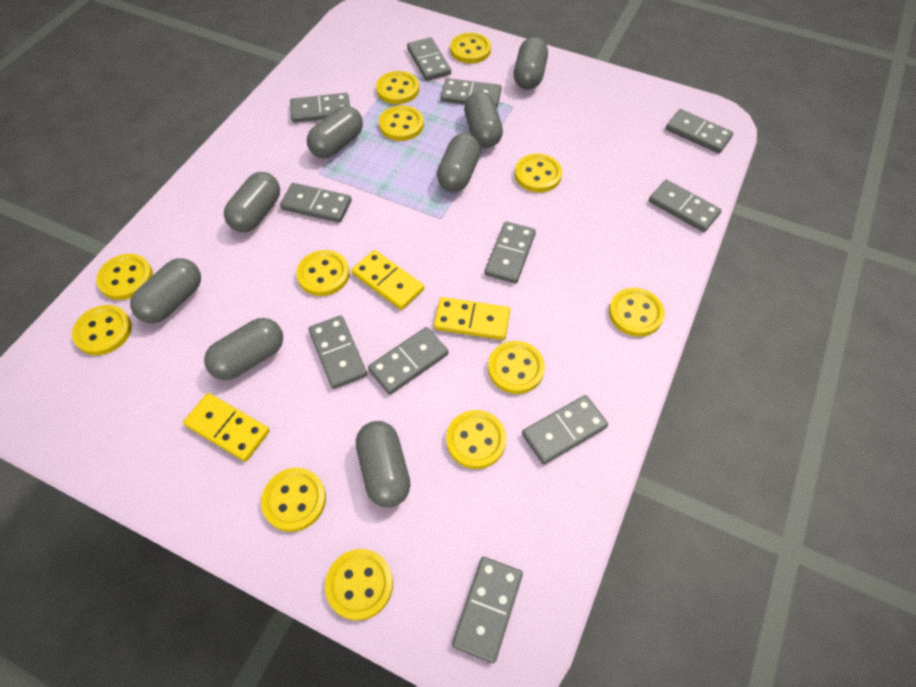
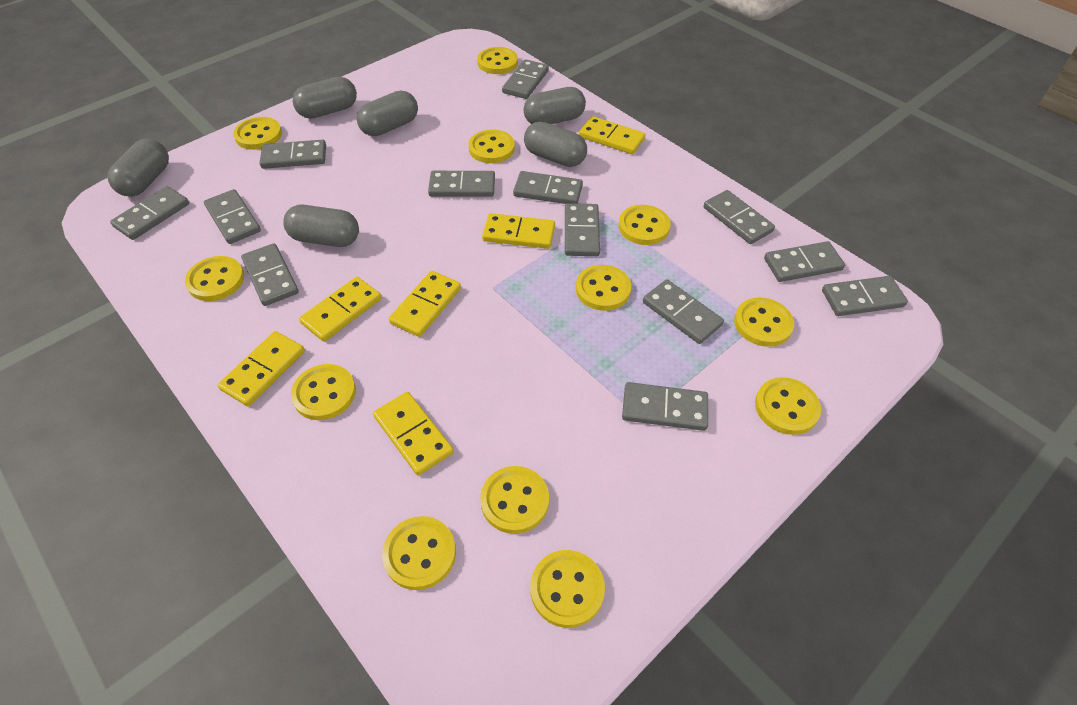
grey capsule: [130,258,201,323] [204,318,283,380] [224,172,280,232] [307,106,363,158] [356,421,410,508] [437,133,481,192] [464,91,503,148] [514,37,548,89] = 8 -> [107,139,169,197] [283,205,359,247] [293,77,357,119] [357,91,418,136] [524,87,586,124] [524,121,587,167] = 6
grey domino: [280,183,352,223] [290,93,350,123] [309,316,367,389] [368,327,449,395] [407,37,451,81] [441,78,502,108] [452,557,523,663] [485,221,536,283] [522,395,608,464] [649,180,721,232] [666,109,733,153] = 11 -> [110,186,189,240] [204,189,261,244] [241,243,299,306] [259,140,326,169] [428,171,495,197] [502,59,549,99] [513,171,583,204] [565,203,600,256] [622,382,708,431] [643,279,724,344] [704,190,775,244] [764,241,845,282] [822,276,908,316] = 13
yellow domino: [183,393,270,462] [352,250,424,310] [434,297,510,340] = 3 -> [218,331,305,407] [299,277,381,342] [373,392,454,475] [389,271,461,337] [482,213,555,249] [579,116,646,154] = 6

